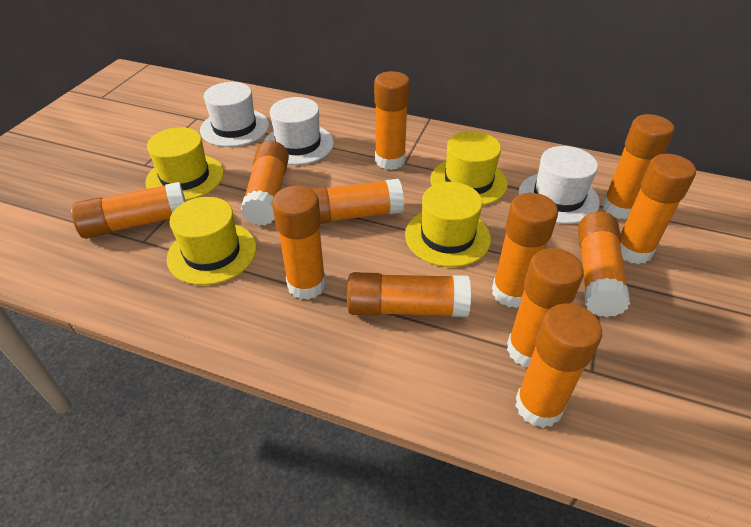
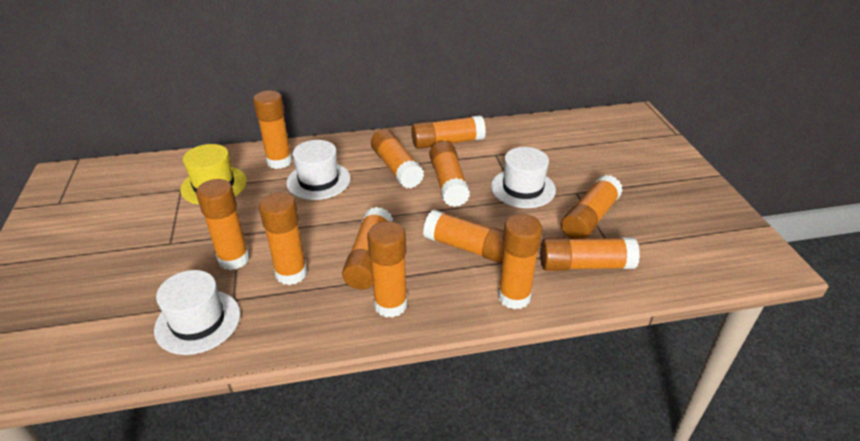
yellow hat: [145,127,224,201] [167,197,256,285] [405,182,491,267] [430,131,508,205] = 4 -> [180,144,247,205] = 1

